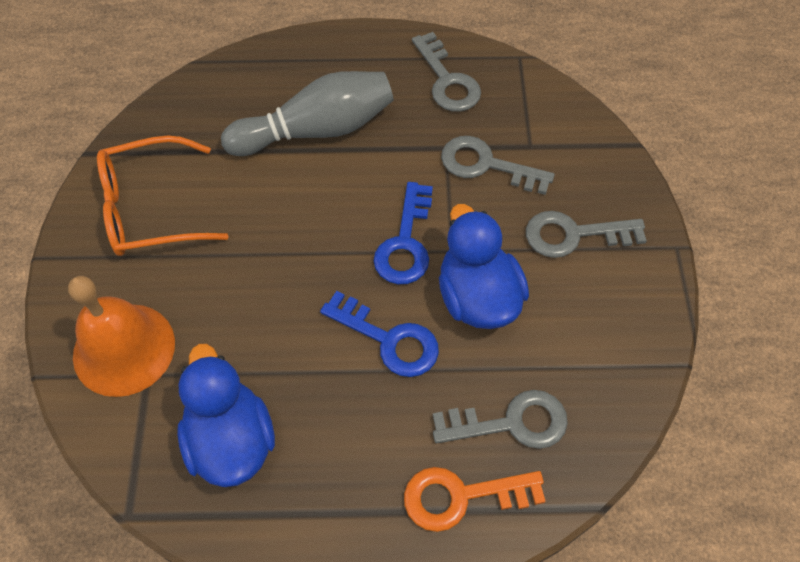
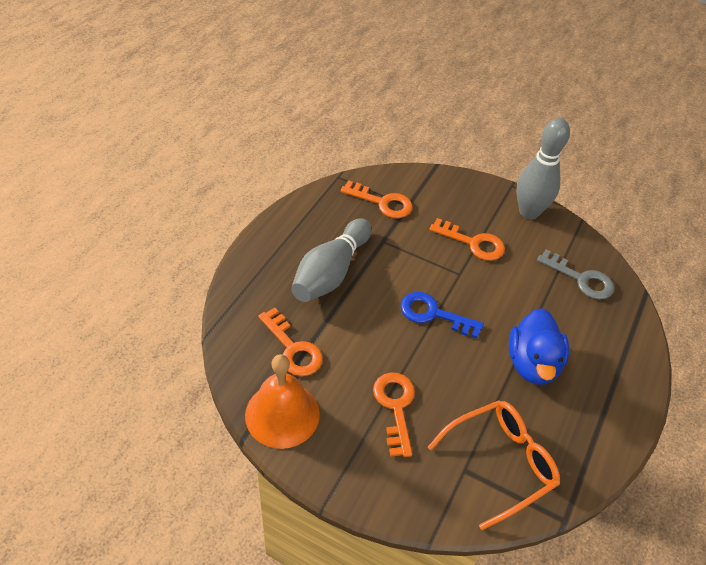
blue duck: [177,344,275,487] [439,204,529,329] = 2 -> [509,308,569,385] = 1
blue key: [320,291,439,377] [374,182,433,284] = 2 -> [401,292,484,338] = 1
grey bowling pin: [221,71,394,156] = 1 -> [291,218,371,302] [516,118,570,220] = 2
grey key: [412,32,481,112] [433,390,568,449] [441,136,555,195] [526,211,647,258] = 4 -> [537,249,614,300] = 1
orange key: [404,467,546,532] = 1 -> [259,308,323,376] [341,180,413,218] [373,372,415,457] [429,218,505,261] = 4

